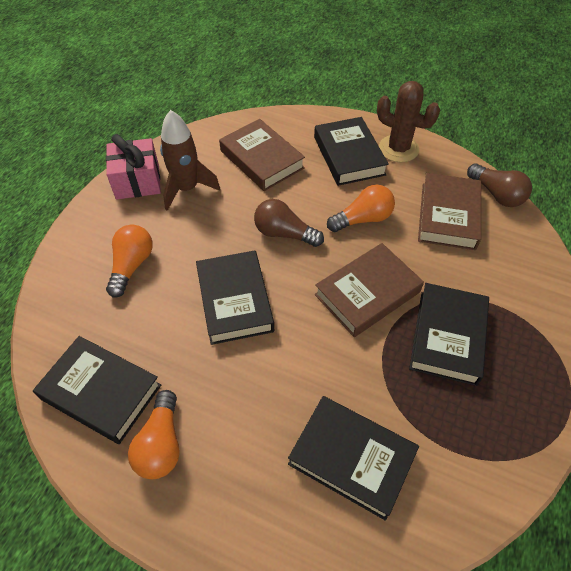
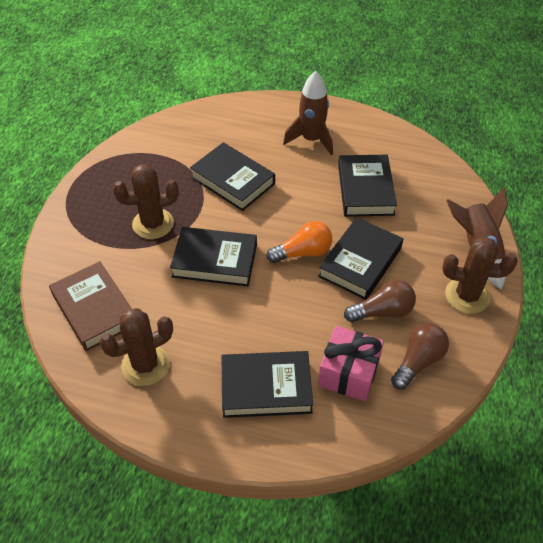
brown book: [219,119,305,191] [315,243,424,337] [418,173,481,250] = 3 -> [49,261,132,351] = 1
brown cactus: [377,81,440,162] = 1 -> [99,308,173,386] [113,164,179,239] [443,237,518,314] = 3
brown rocket: [160,110,220,211] = 1 -> [283,71,333,155] [446,188,508,290] = 2
orange light bulb: [106,224,153,297] [128,390,180,479] [327,185,395,232] = 3 -> [266,221,332,263] = 1

